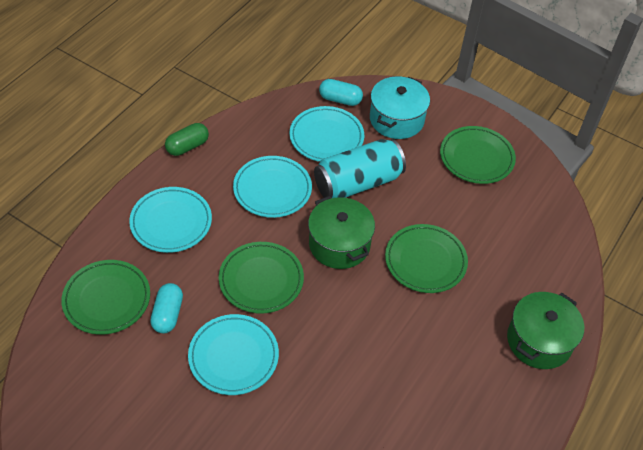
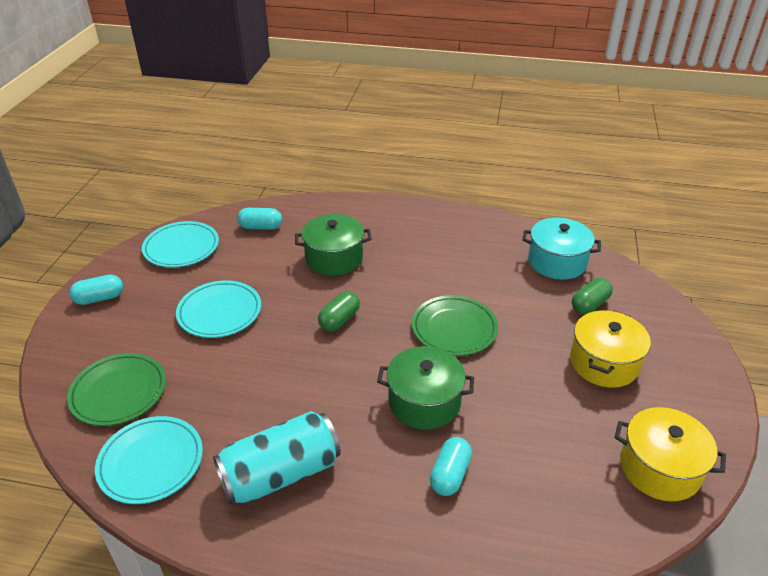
green capsule: [165,123,209,156] = 1 -> [318,291,360,331] [572,278,613,314] = 2
green plate: [61,260,150,335] [219,242,304,314] [385,224,468,293] [440,126,516,184] = 4 -> [67,353,166,426] [412,295,498,356] = 2
turquoise capsule: [150,283,183,333] [319,79,363,106] = 2 -> [69,274,123,305] [237,208,282,230] [430,437,472,496] = 3
turquoise plate: [129,187,212,253] [188,314,279,395] [233,156,312,218] [289,106,364,162] = 4 -> [95,416,203,504] [142,221,219,267] [176,280,261,338] = 3
yellow pot: none = 0 -> [570,310,651,388] [615,407,726,502] = 2

